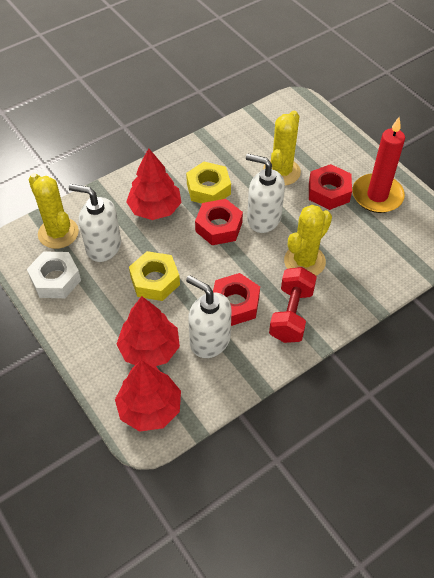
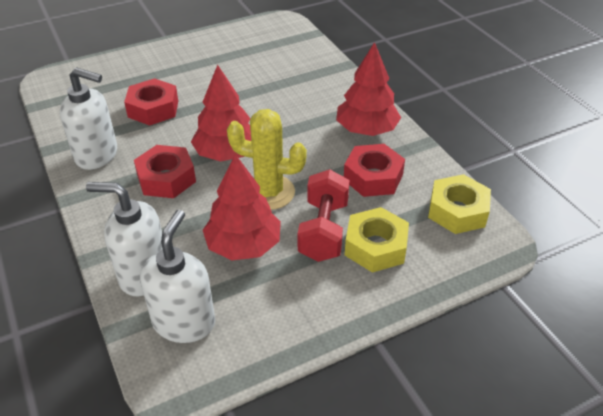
red candle: [352,117,405,213] = 1 -> none = 0
white nut: [27,251,81,298] = 1 -> none = 0
yellow cactus: [28,173,79,249] [263,111,301,186] [284,205,332,276] = 3 -> [227,109,307,210] = 1

